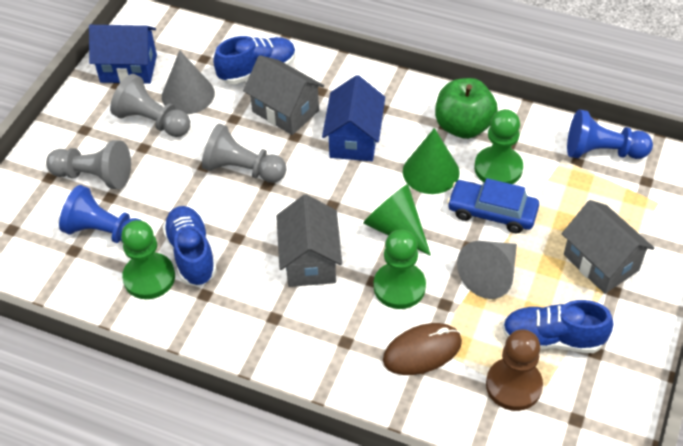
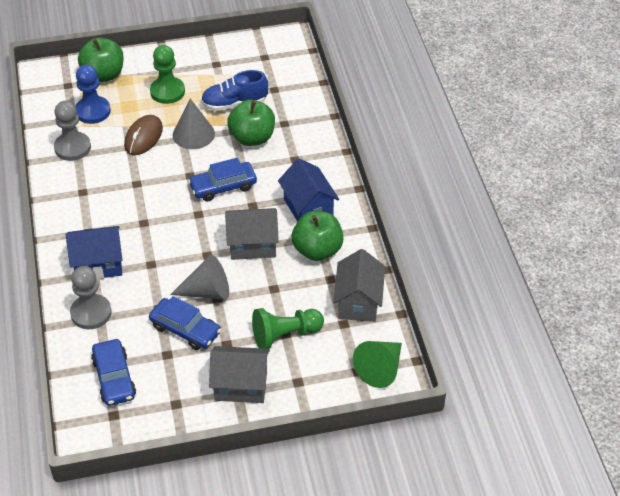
blue car: [447,178,539,234] = 1 -> [91,339,136,406] [149,296,221,350] [188,158,257,202] = 3
blue pawn: [59,185,142,243] [567,109,653,159] = 2 -> [75,65,111,124] = 1
blue shoe: [163,206,217,286] [213,36,296,85] [502,300,613,353] = 3 -> [201,70,268,111] = 1
brown pawn: [486,329,543,411] = 1 -> none = 0
green apple: [435,78,498,139] = 1 -> [78,38,124,82] [227,100,275,146] [292,211,344,261] = 3
green cone: [363,184,431,256] [403,128,460,194] = 2 -> [353,341,402,388] = 1
green pawn: [121,220,175,299] [374,229,426,309] [474,109,523,184] = 3 -> [150,45,185,104] [252,308,324,349] = 2
grey pawn: [46,140,131,189] [110,74,190,137] [202,123,287,183] = 3 -> [54,101,91,161] [70,266,112,329] = 2

